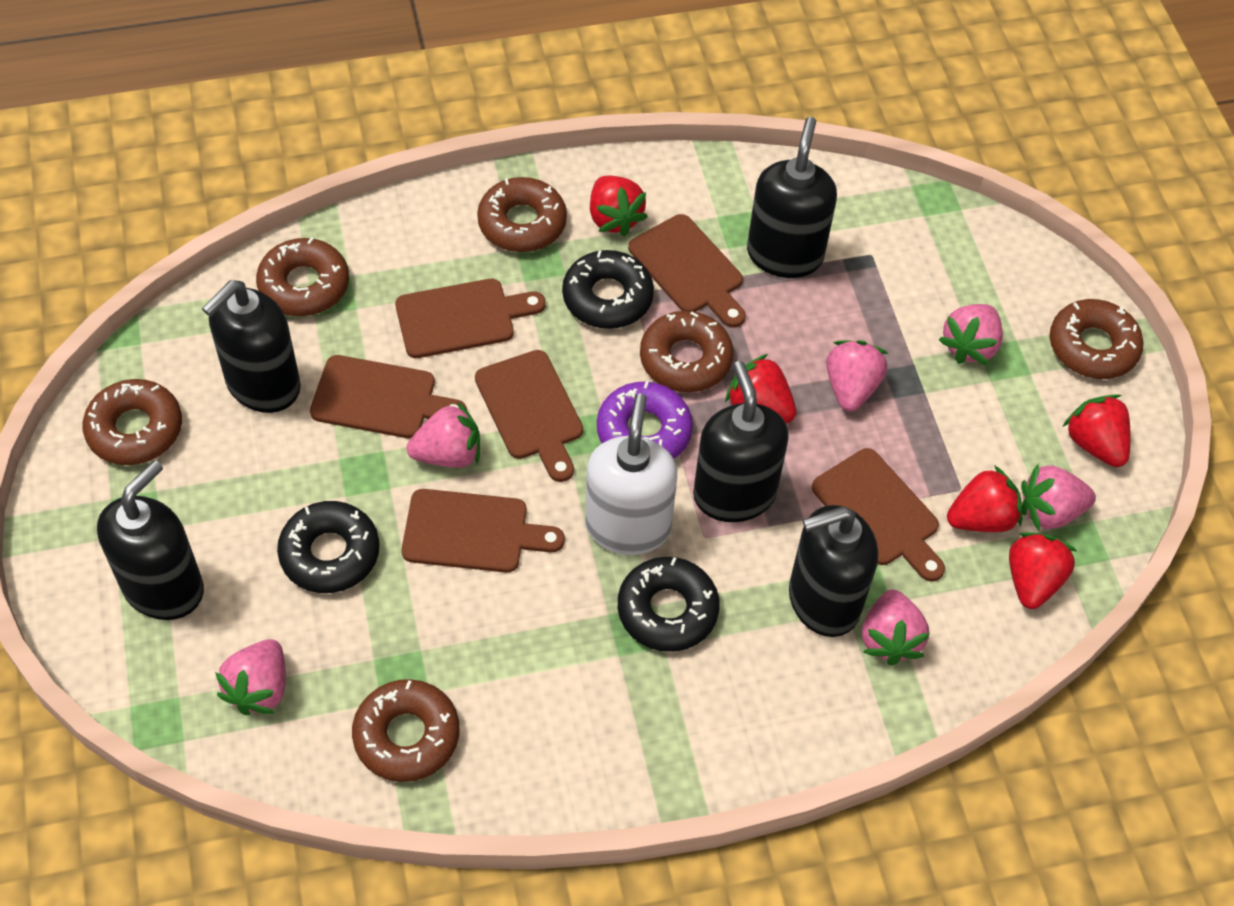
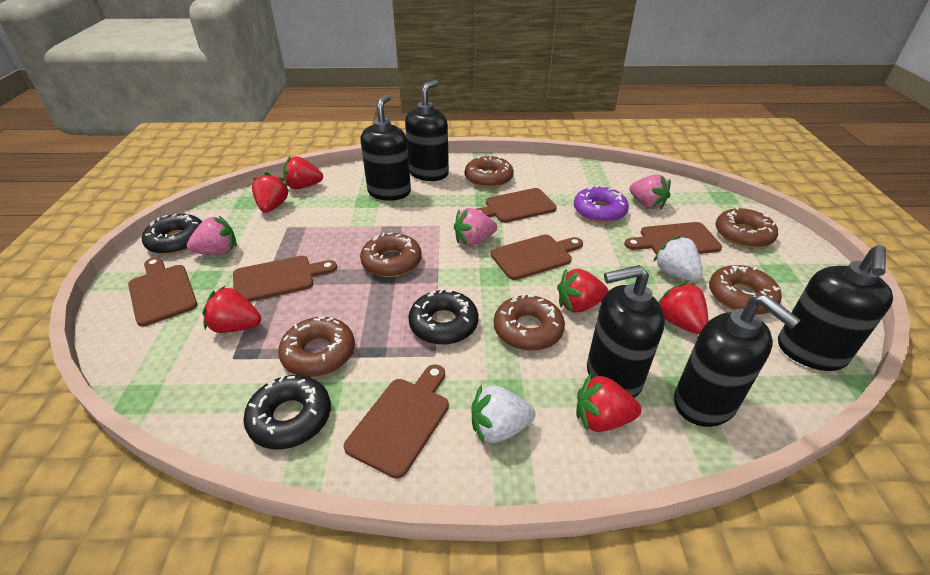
pink strawberry: [215,639,286,715] [407,401,480,468] [826,340,889,411] [862,589,930,666] [939,304,1003,365] [1021,464,1096,530] = 6 -> [187,216,237,255] [454,208,497,246] [630,174,671,210] = 3
red strawberry: [590,176,648,236] [725,354,796,423] [947,465,1022,532] [1009,532,1078,609] [1063,394,1131,467] = 5 -> [202,285,261,333] [252,172,290,213] [283,156,323,189] [557,269,608,313] [576,374,641,432] [658,282,708,334] = 6
white soap dispenser: [585,393,677,555] = 1 -> none = 0
white strawberry: none = 0 -> [471,384,535,444] [653,235,702,281] = 2

